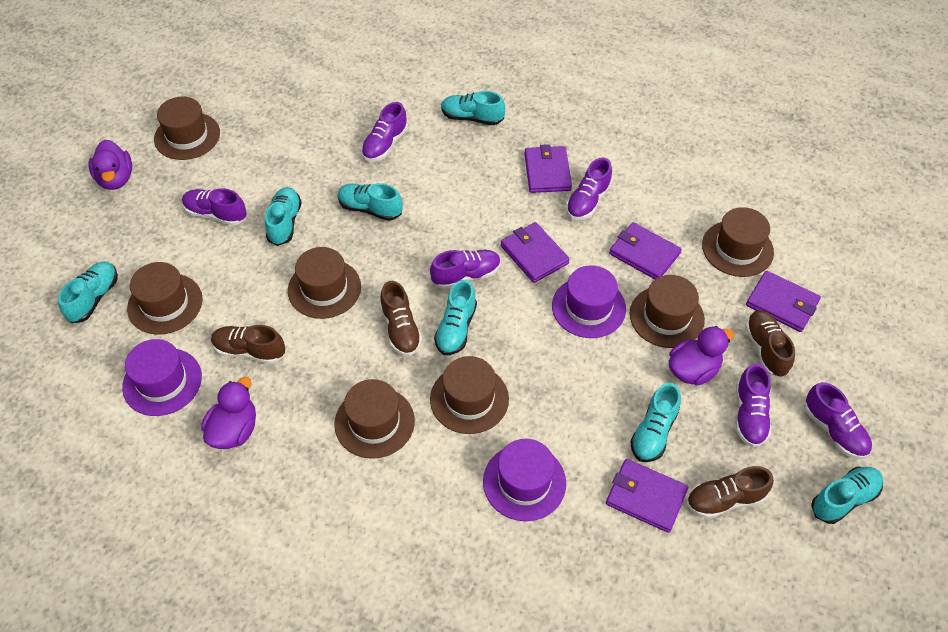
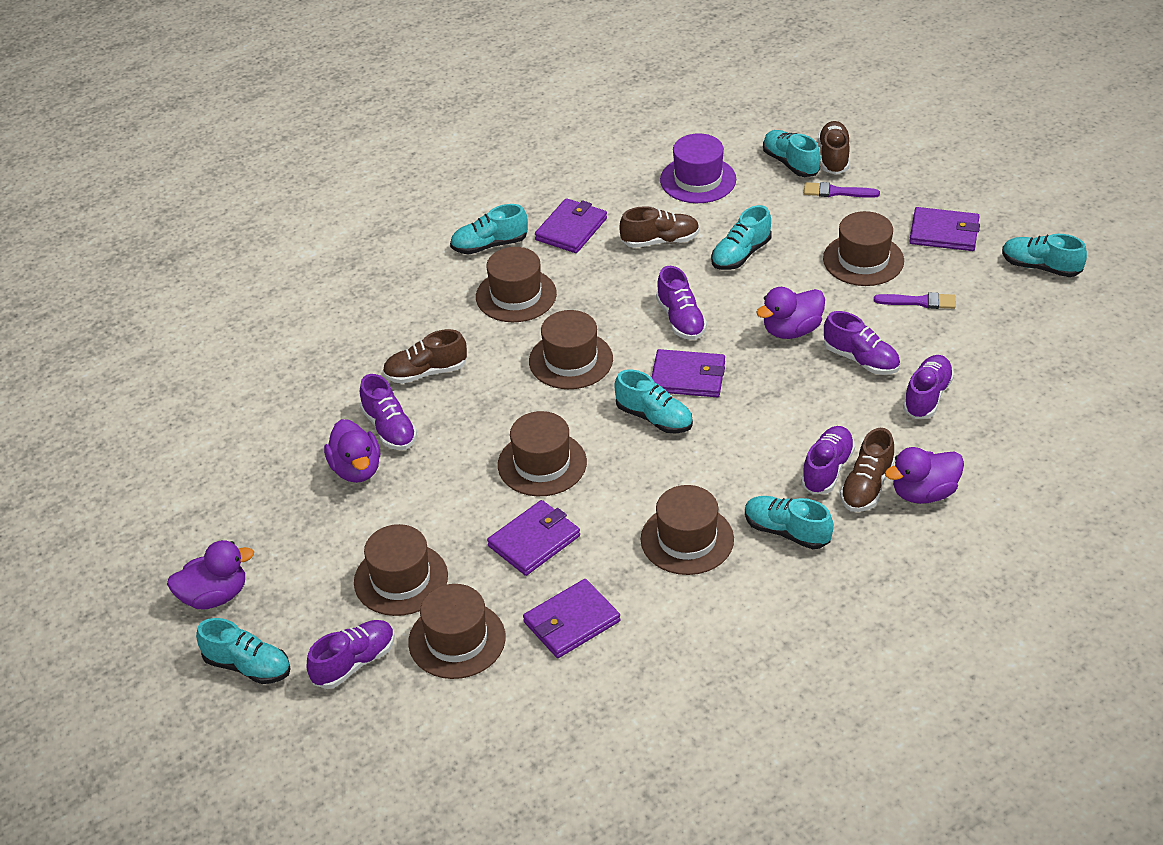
purple brush: none = 0 -> [804,182,880,198] [874,292,956,309] = 2
purple duck: [88,140,132,190] [201,377,256,449] [669,326,734,386] = 3 -> [167,540,254,609] [324,419,380,483] [756,287,825,339] [885,447,964,504] = 4
purple hat: [122,339,202,416] [483,439,566,521] [552,265,626,338] = 3 -> [660,133,736,203] = 1

